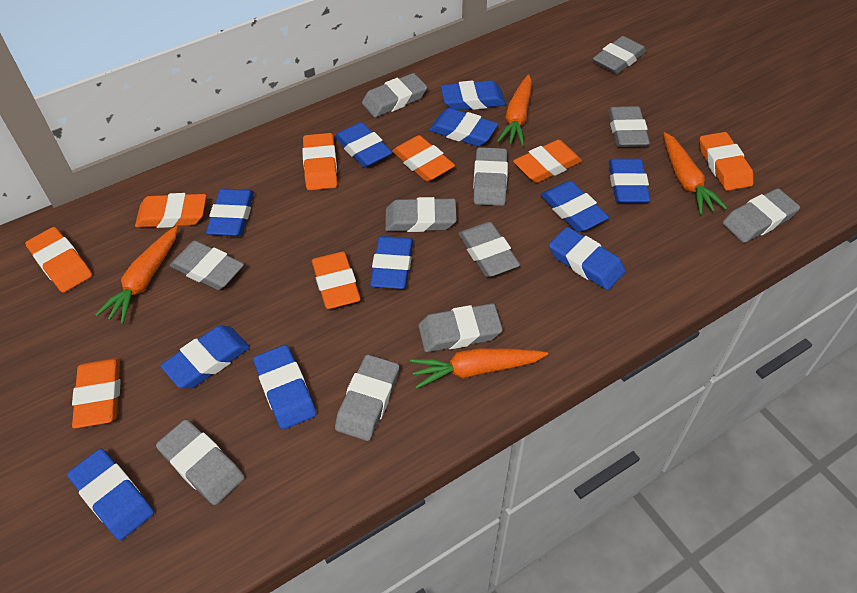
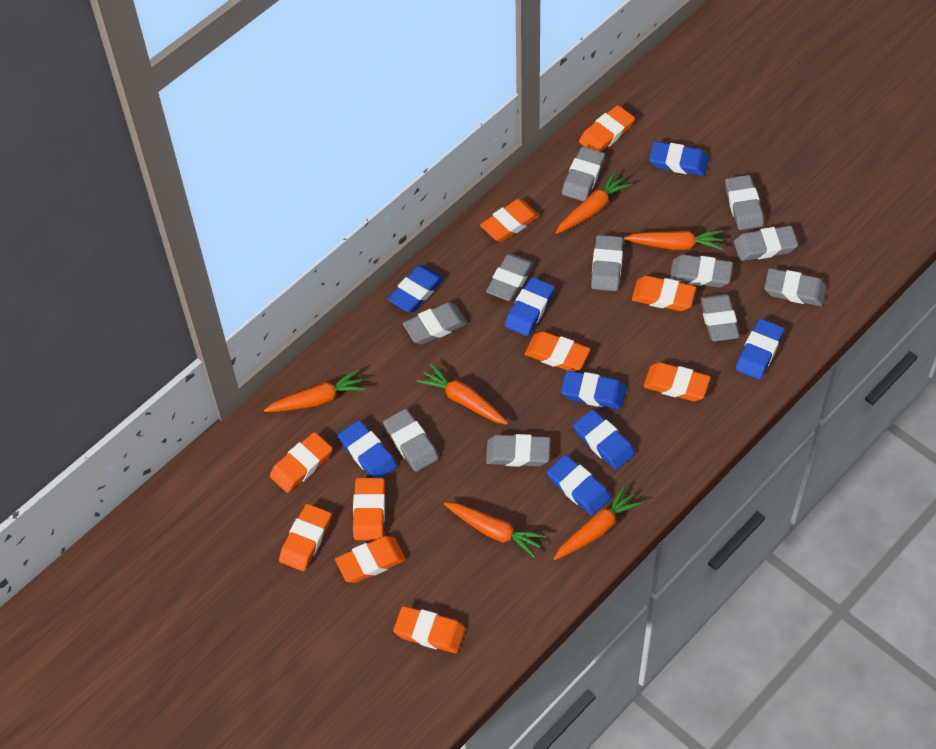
blue eraser: [67,449,154,540] [160,325,250,388] [206,188,254,236] [253,345,316,430] [335,122,392,168] [370,236,413,289] [429,108,498,146] [441,80,506,110] [541,181,609,232] [549,227,626,290] [609,158,651,203] = 11 -> [338,420,397,478] [388,265,444,312] [505,277,554,336] [547,455,611,516] [561,370,626,409] [573,409,635,470] [649,141,709,176] [735,319,784,380] = 8
orange carrot: [95,226,178,324] [410,348,548,389] [497,74,532,146] [663,132,727,215] = 4 -> [264,369,366,412] [416,364,508,425] [444,502,546,558] [554,486,643,560] [556,171,632,234] [624,230,724,250] = 6
orange eraser: [25,227,92,293] [72,358,121,428] [135,193,206,228] [302,133,337,190] [312,252,361,309] [392,135,455,182] [513,140,582,183] [700,132,754,191] = 8 -> [270,432,332,493] [279,504,331,571] [335,536,406,583] [353,478,385,540] [393,606,465,653] [480,199,540,242] [525,331,590,372] [579,105,635,152] [632,276,696,311] [643,362,710,401] = 10

